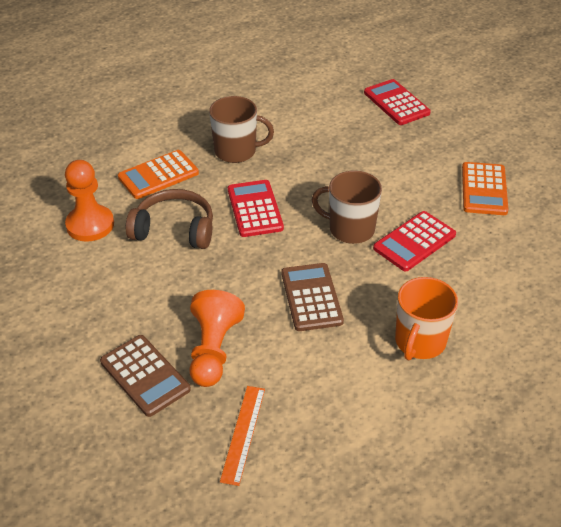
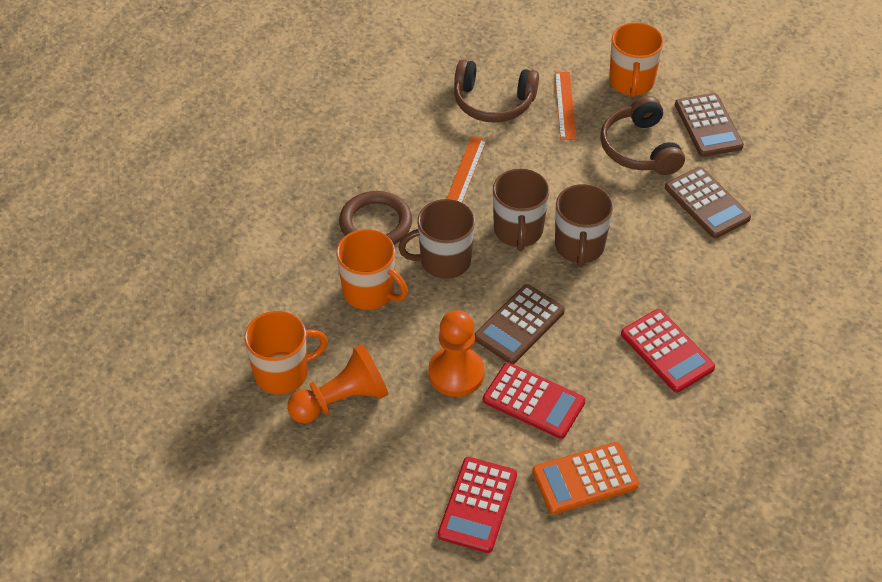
brown calculator: [100,335,191,417] [281,263,344,331] = 2 -> [475,284,565,364] [665,167,751,238] [675,93,744,157] = 3
brown headphones: [126,189,213,249] = 1 -> [454,60,539,123] [600,96,685,175] = 2
brown mug: [209,96,274,163] [312,171,382,244] = 2 -> [398,199,475,279] [493,168,550,251] [555,184,613,267] = 3
brown ring: none = 0 -> [339,191,412,245] = 1
orange calculator: [118,150,199,199] [462,162,509,215] = 2 -> [532,442,639,514] = 1
orange mug: [395,277,458,361] = 1 -> [244,311,328,394] [336,229,408,310] [609,22,664,97] = 3
orange ruler: [220,386,265,486] = 1 -> [447,136,487,203] [555,72,576,140] = 2

